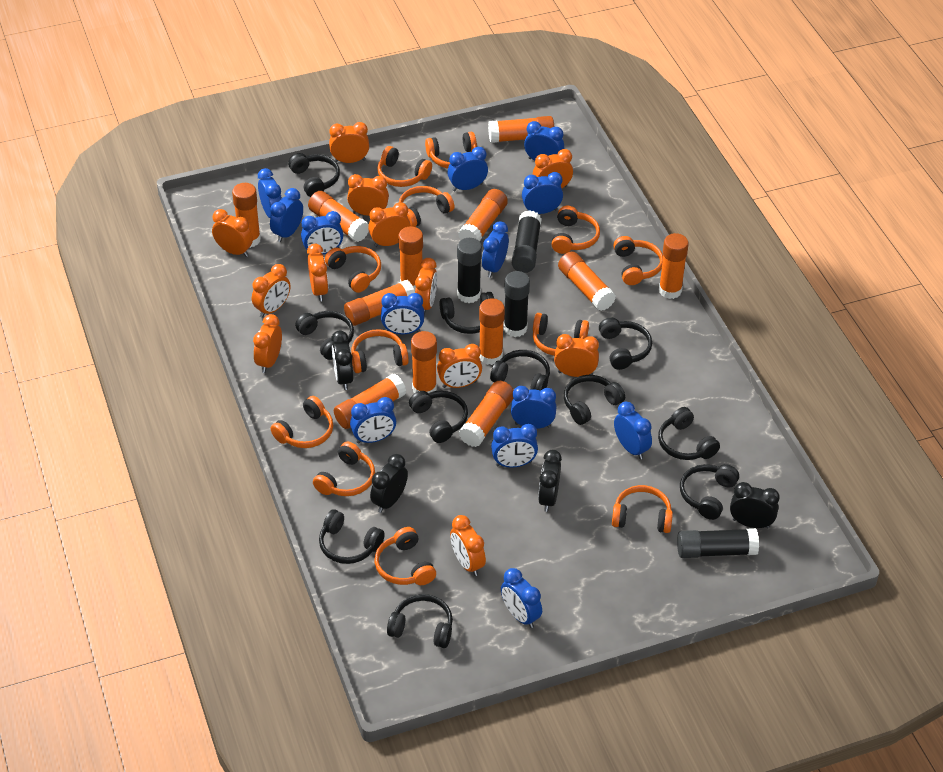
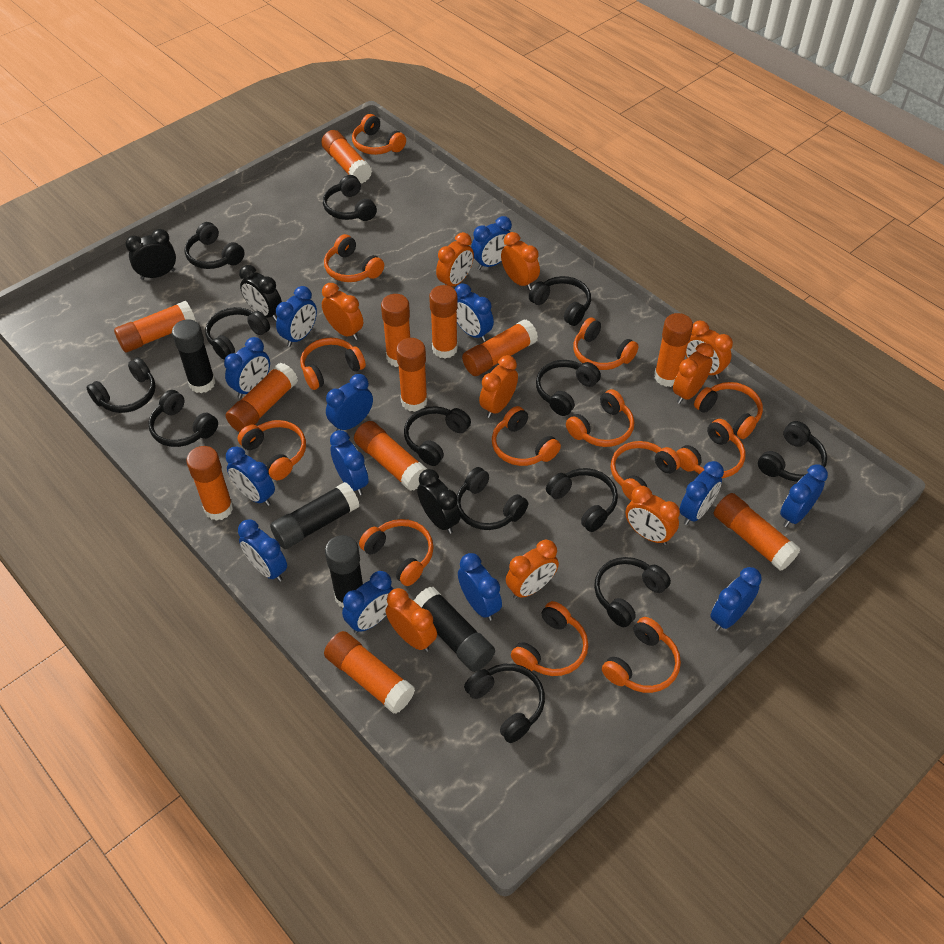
black clock: [331,330,353,390] [370,454,408,513] [538,450,562,512] [730,482,780,528] = 4 -> [125,229,176,280] [239,265,282,321] [417,469,461,534] = 3
black headphones: [288,153,340,197] [295,311,354,360] [319,509,385,564] [387,594,453,648] [409,391,468,443] [439,292,494,334] [490,350,550,391] [564,375,625,425] [599,317,652,370] [658,407,720,460] [680,464,739,520] = 11 -> [86,357,156,413] [148,390,218,447] [185,222,245,269] [205,307,270,360] [323,175,377,221] [404,406,471,466] [457,467,528,530] [464,664,545,743] [529,276,591,326] [536,360,601,416] [546,468,618,532] [594,557,671,627] [758,421,827,482] = 13
orange clock: [212,209,253,257] [252,264,290,318] [253,314,282,373] [307,244,328,301] [329,122,369,163] [347,174,389,216] [368,202,410,247] [415,258,437,316] [437,344,482,388] [450,515,486,576] [533,149,573,188] [554,334,599,377] = 12 -> [322,283,363,340] [386,588,437,652] [436,232,474,286] [479,355,518,418] [501,232,540,290] [506,540,559,599] [625,486,680,545] [673,343,714,404] [685,321,733,379] = 9
orange headphones: [271,396,333,448] [313,442,375,496] [325,246,381,293] [351,329,409,373] [374,527,436,585] [377,146,432,187] [399,186,455,227] [425,132,477,168] [533,313,589,356] [551,206,600,254] [612,485,673,533] [613,236,663,285] = 12 -> [238,420,306,480] [300,338,366,390] [324,234,384,282] [352,114,406,155] [359,519,434,586] [492,406,561,466] [511,601,588,676] [566,389,634,447] [573,318,639,370] [602,617,681,693] [611,441,681,501] [676,419,745,478] [694,382,763,439] = 13

